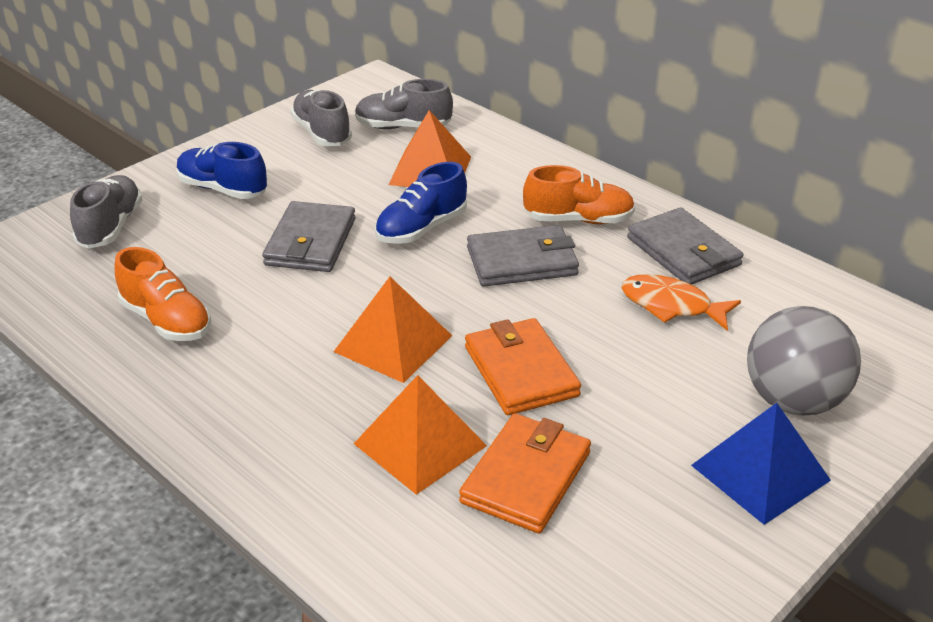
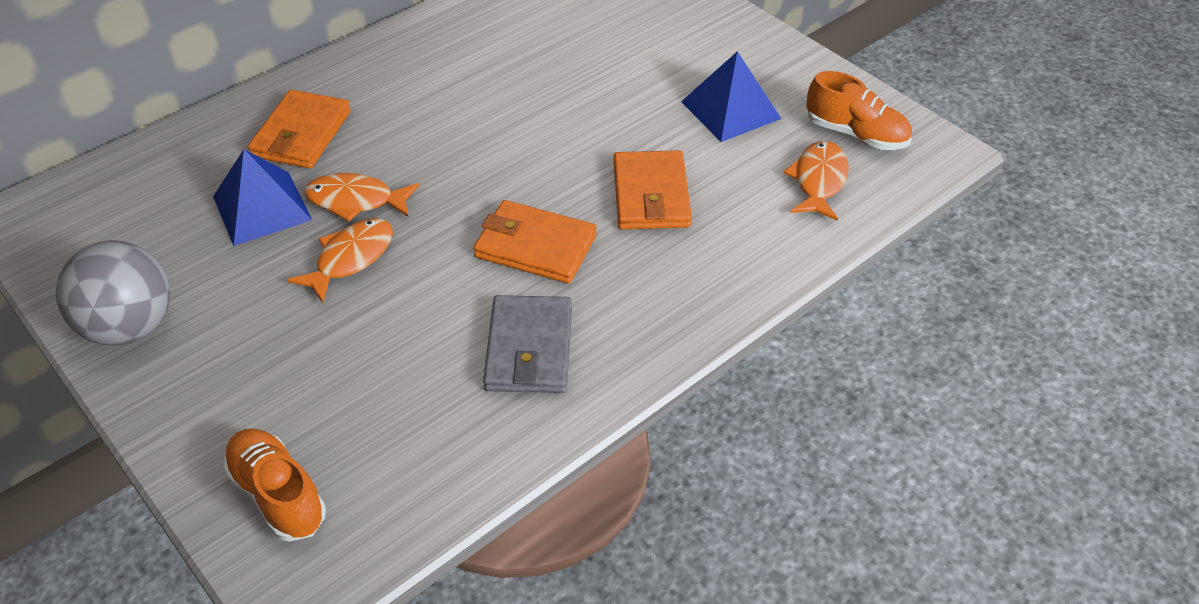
blue pyramid: [691,403,831,525] = 1 -> [213,149,312,246] [681,51,781,142] = 2
blue shoe: [176,142,267,199] [375,162,467,244] = 2 -> none = 0
grey shoe: [70,175,142,249] [290,90,352,146] [355,79,453,129] = 3 -> none = 0
grey wallet: [262,201,355,272] [467,225,579,287] [627,207,743,285] = 3 -> [483,295,572,393] = 1
orange fish: [621,274,741,331] = 1 -> [287,218,393,303] [304,173,419,222] [783,141,848,221] = 3
orange pyramid: [334,277,452,383] [354,375,487,495] [388,110,471,187] = 3 -> none = 0
orange wallet: [459,413,591,534] [465,318,581,415] = 2 -> [248,89,351,168] [473,200,597,284] [614,150,692,229] = 3

